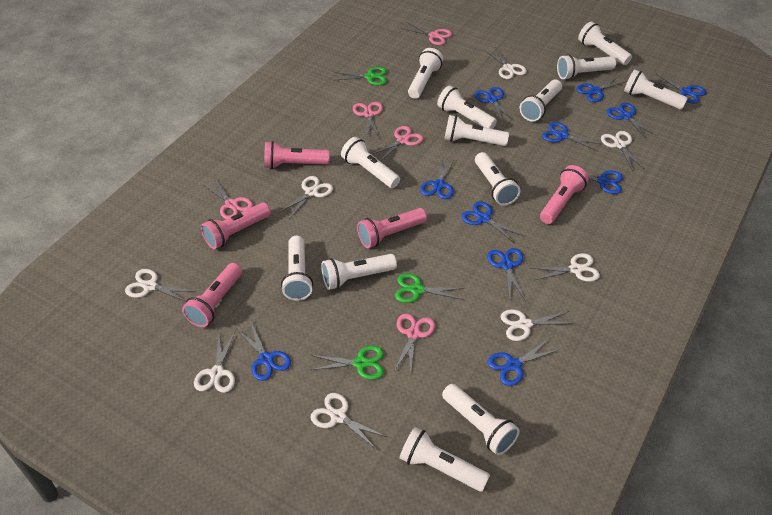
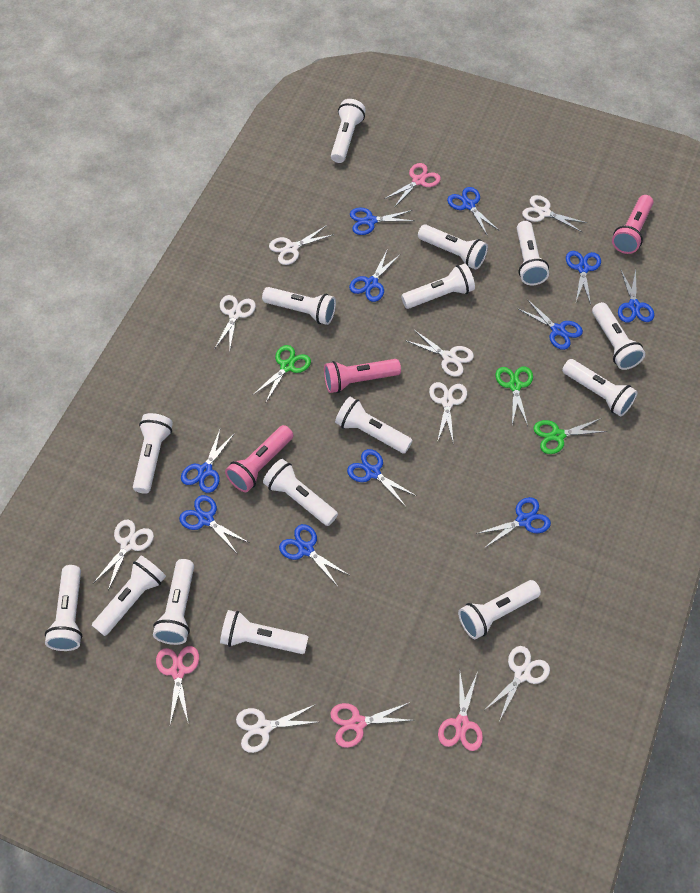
pink flashlight: [182,263,242,327] [201,202,271,249] [264,141,330,169] [357,208,427,248] [540,165,589,224] = 5 -> [225,425,293,492] [324,359,401,393] [612,195,654,254] = 3
pink scissors: [202,179,253,219] [353,102,383,138] [371,126,424,161] [394,313,435,373] [401,22,452,45] = 5 -> [156,646,199,724] [330,702,412,748] [384,163,441,206] [438,673,483,751] = 4
white flashlight: [281,236,313,301] [321,254,397,290] [341,137,400,188] [400,427,490,492] [408,48,443,99] [437,85,497,129] [442,384,520,455] [444,115,509,146] [475,152,520,206] [519,80,562,122] [557,54,616,80] [578,21,632,65] [624,70,688,110] = 13 -> [45,565,82,651] [92,556,166,636] [133,413,173,494] [153,559,194,645] [220,610,308,654] [262,287,336,325] [263,459,338,526] [331,99,366,163] [335,397,413,454] [401,263,475,309] [418,224,488,270] [458,580,541,639] [517,221,549,285] [562,359,638,417] [592,302,645,370] = 15

